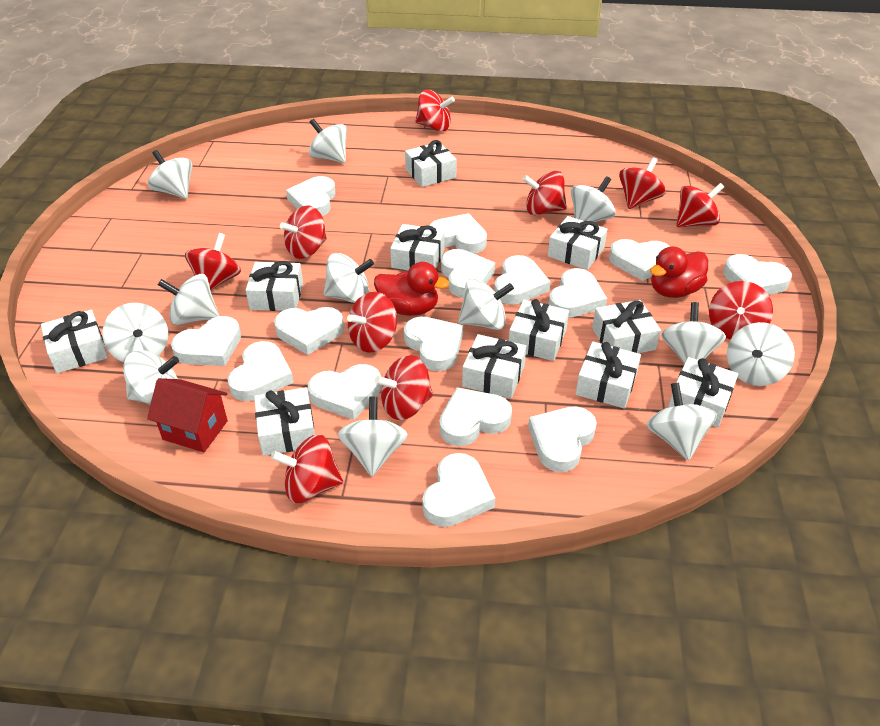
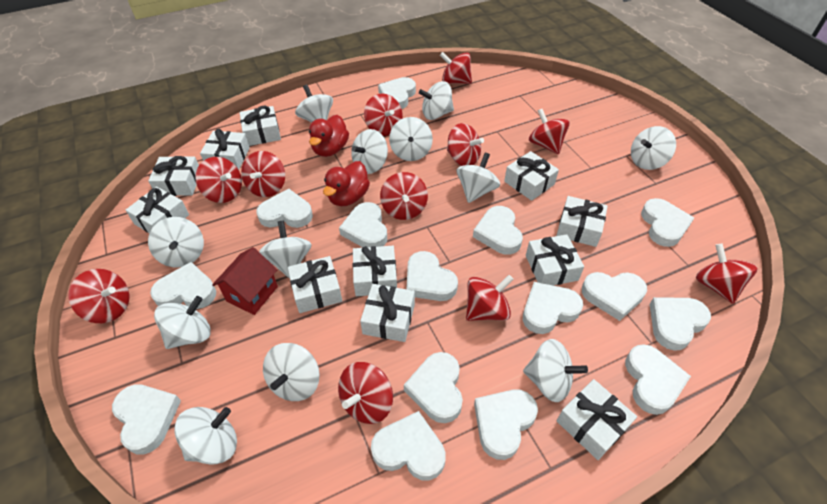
red spinning top: [185,233,241,290] [271,434,343,503] [280,205,327,259] [347,292,397,352] [374,355,433,420] [416,90,455,131] [522,171,567,215] [619,157,666,209] [677,183,724,227] [709,281,773,340] = 10 -> [68,269,129,323] [195,157,242,203] [241,151,285,197] [338,362,393,424] [364,94,403,136] [380,172,428,220] [440,52,472,84] [447,123,484,166] [466,275,514,321] [529,109,570,154] [696,244,757,304] = 11

